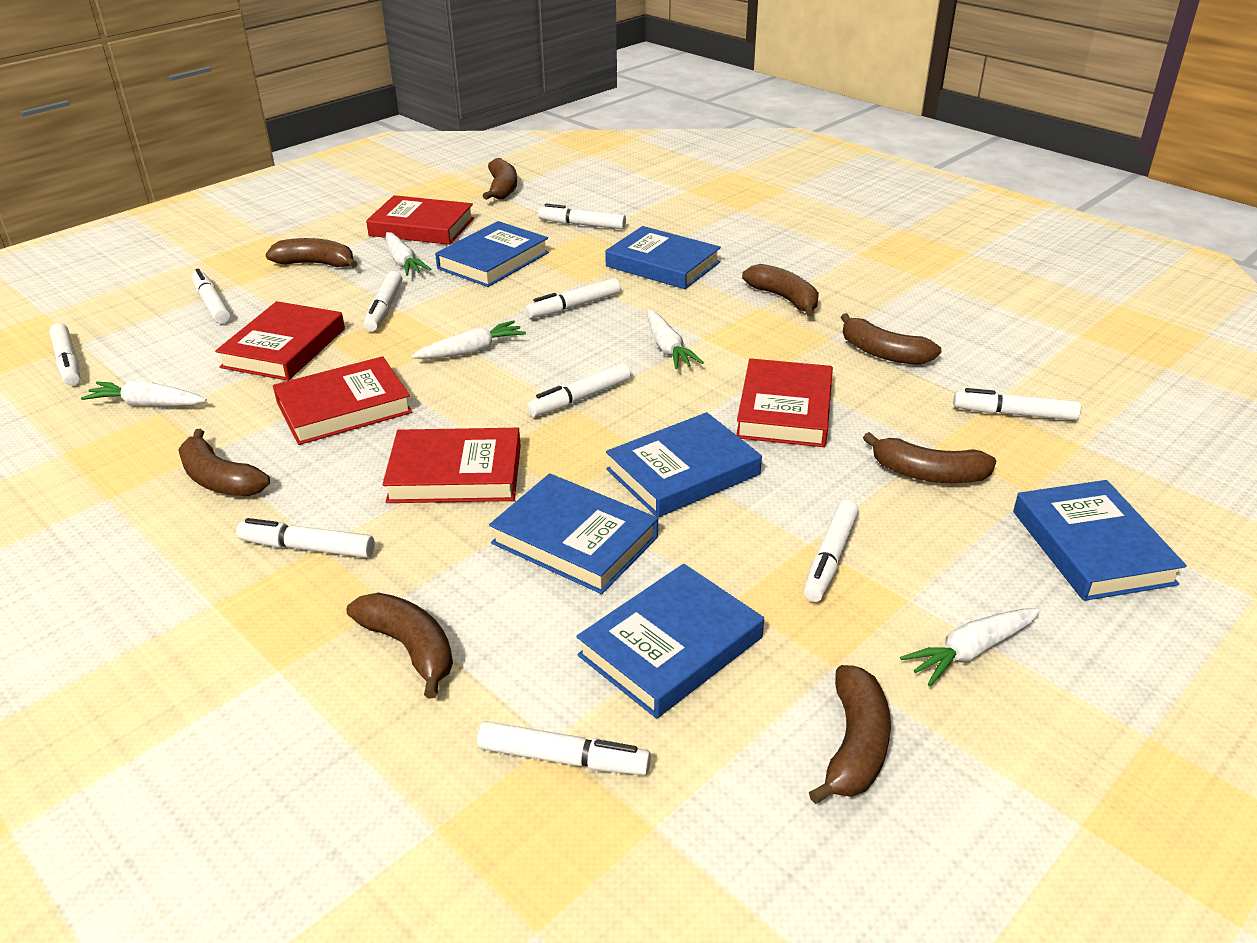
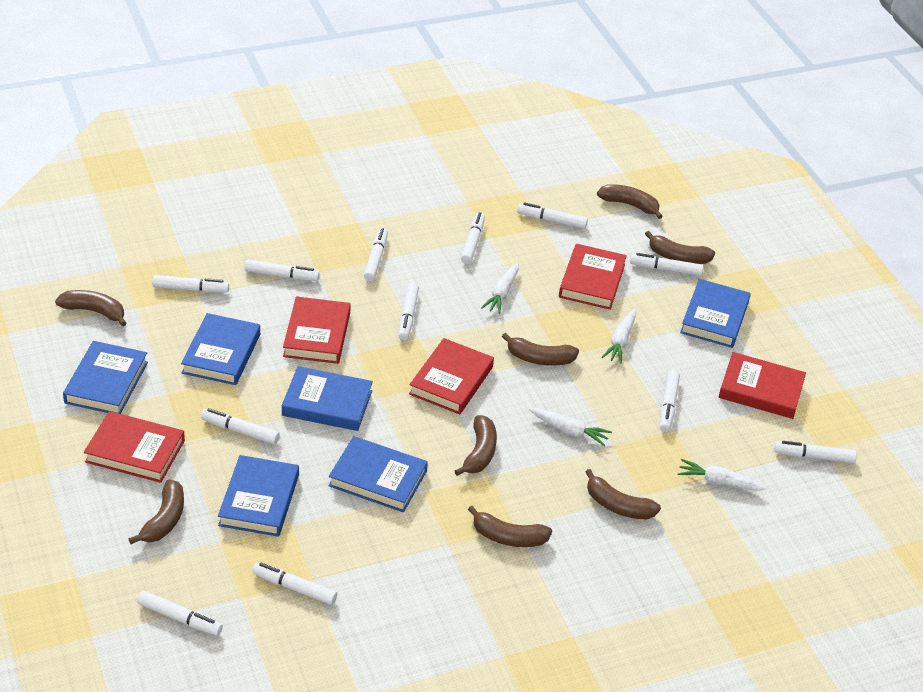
white carrot: [81,381,207,406] [386,232,431,276] [411,320,526,359] [647,310,704,369] [900,608,1041,686] = 5 -> [481,263,519,314] [529,408,612,446] [602,309,636,364] [678,459,766,491] = 4
white marker: [49,323,80,385] [192,269,231,324] [236,518,375,558] [364,271,402,332] [477,721,651,775] [526,278,620,318] [527,363,631,417] [538,204,626,229] [803,500,859,602] [953,388,1081,420] = 10 -> [137,590,223,636] [152,275,229,292] [201,408,280,444] [244,260,320,281] [252,562,337,605] [363,228,388,281] [398,282,419,340] [461,212,485,264] [517,202,588,229] [630,253,703,276] [660,370,680,432] [774,441,857,463] = 12

